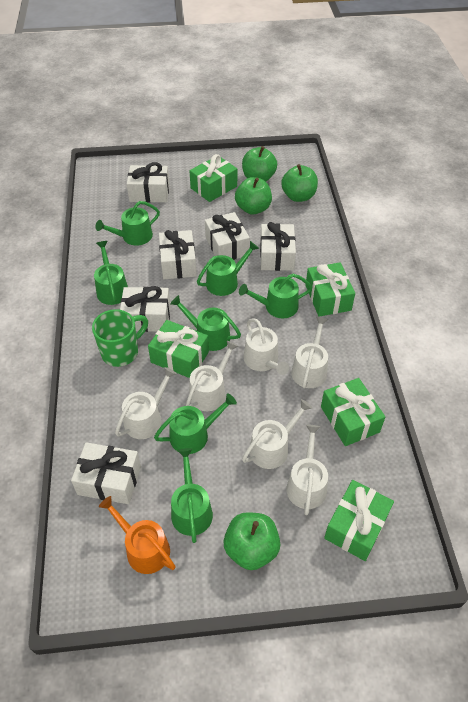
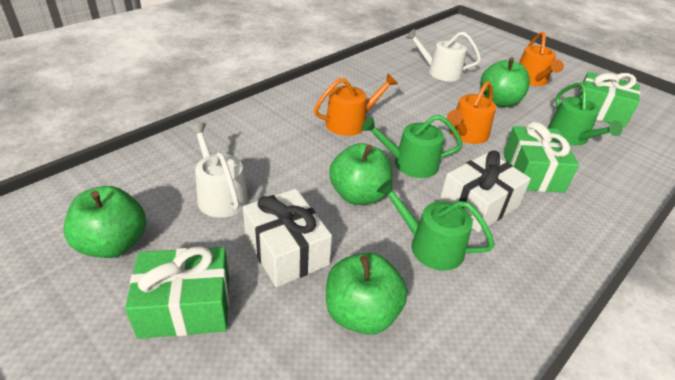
green gift: [148,320,209,378] [189,154,237,202] [306,263,355,317] [321,378,385,446] [324,480,394,561] = 5 -> [125,246,229,339] [503,122,579,193] [577,72,640,127] = 3
green mug: [92,309,148,367] = 1 -> none = 0
green watering can: [94,241,128,305] [95,201,160,245] [154,393,237,454] [170,295,241,351] [171,448,213,543] [197,241,259,296] [239,274,312,318] = 7 -> [361,115,462,178] [377,179,495,270] [548,83,623,146] = 3
orange watering can: [99,496,175,574] = 1 -> [314,74,398,136] [447,81,496,144] [519,32,564,86] = 3
white gift: [71,442,141,504] [120,286,171,332] [127,162,169,202] [159,230,197,279] [205,212,250,260] [260,222,296,271] = 6 -> [243,189,332,287] [439,150,531,232] = 2
white watering can: [115,367,177,439] [186,341,238,411] [242,399,312,469] [243,318,289,375] [286,425,328,515] [291,317,328,388] = 6 -> [188,123,248,218] [405,29,481,81] = 2

